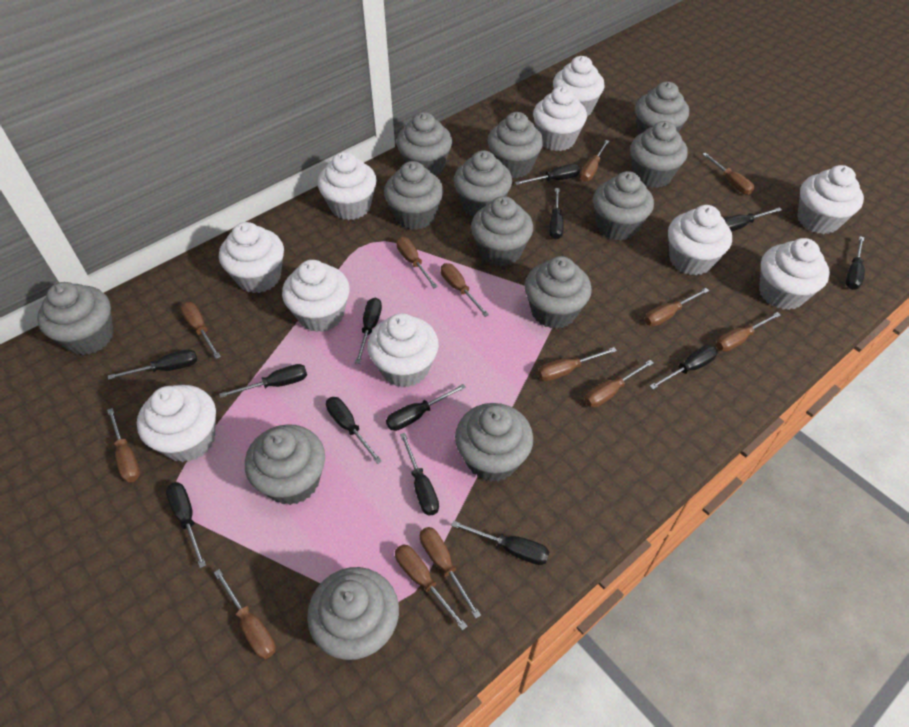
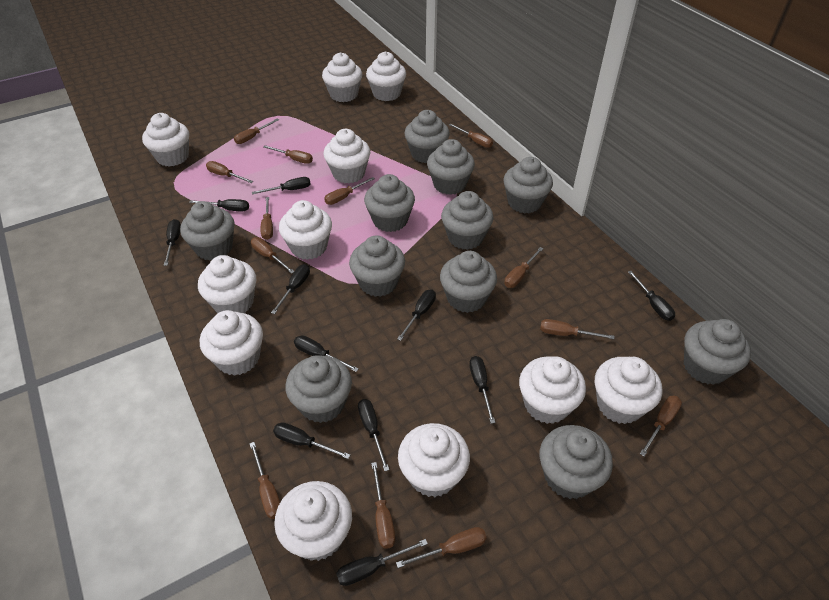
black screwdriver: [108,349,197,380] [166,482,206,568] [219,364,307,398] [326,397,382,464] [355,297,382,364] [386,384,466,431] [400,433,439,516] [451,520,549,565] [515,164,580,185] [549,188,564,239] [650,345,718,389] [724,207,782,232] [845,236,865,290] = 13 -> [164,219,181,266] [189,199,249,212] [252,177,311,194] [271,264,310,314] [273,422,350,459] [294,335,359,372] [336,539,428,586] [358,399,389,471] [397,289,436,341] [469,356,496,424] [628,271,675,321] = 11
grey cupcake: [37,282,114,355] [245,424,325,505] [307,567,399,660] [384,161,443,230] [396,112,452,176] [454,150,512,217] [455,403,533,482] [471,196,533,266] [487,112,543,178] [525,256,592,329] [593,171,654,240] [630,121,688,188] [635,82,689,135] = 13 -> [180,201,235,261] [286,356,352,423] [349,235,405,297] [364,174,415,232] [404,110,450,163] [427,139,475,195] [440,251,497,313] [441,191,493,250] [503,157,553,214] [540,425,613,499] [684,319,751,385] = 11
white cupcake: [137,385,216,462] [219,222,284,293] [282,260,350,332] [318,152,377,220] [367,313,439,387] [533,86,587,151] [553,56,605,117] [668,205,732,275] [759,238,830,310] [797,165,864,234] = 10 -> [142,113,189,167] [198,255,256,313] [200,310,263,376] [274,481,352,561] [279,200,332,260] [322,52,362,102] [324,129,370,183] [366,52,406,101] [398,423,470,497] [519,356,586,424] [595,357,662,424] = 11

